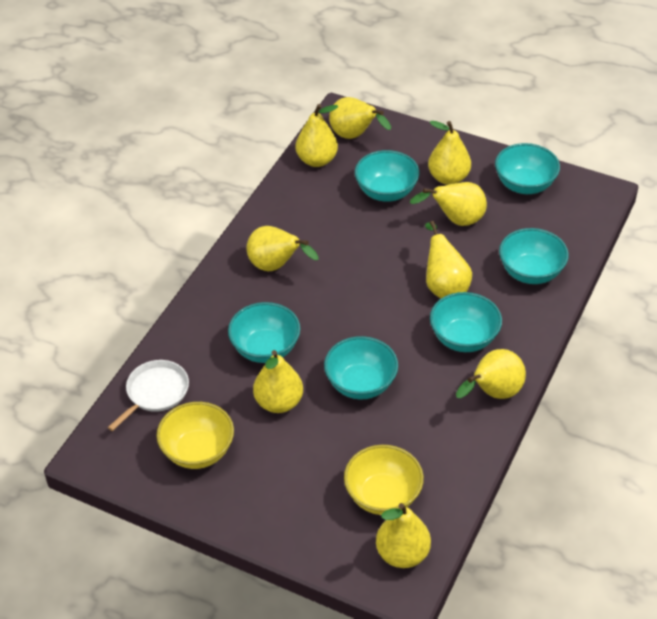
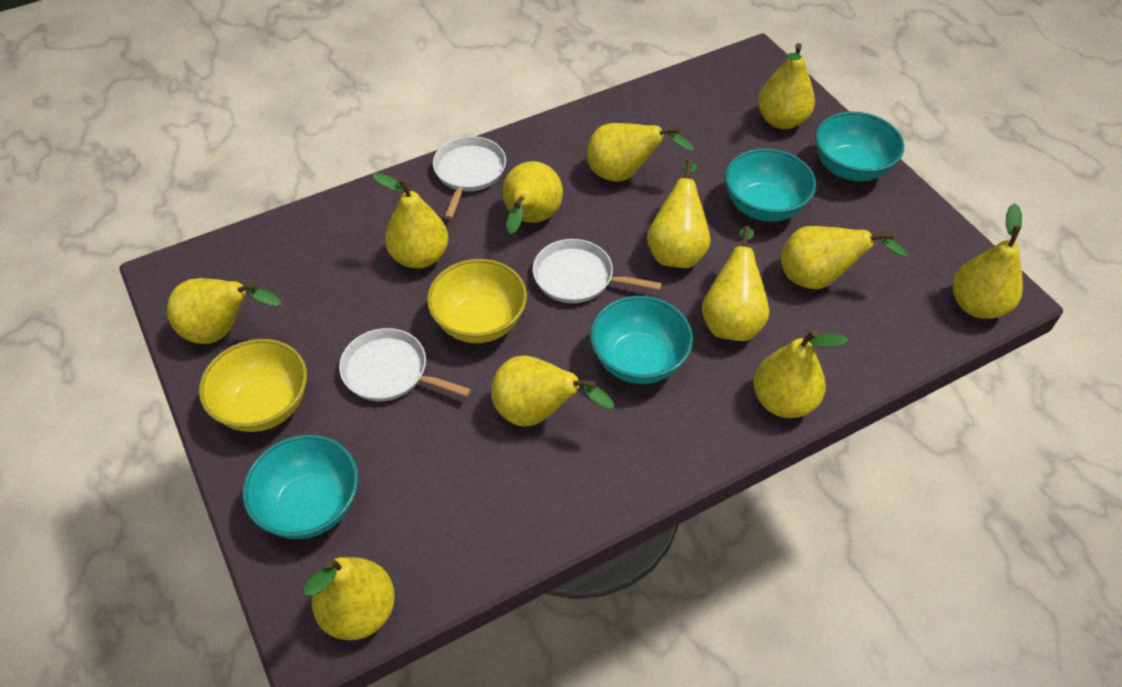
turquoise bowl: [228,302,300,363] [324,336,398,399] [355,150,420,202] [430,292,502,352] [495,143,560,194] [499,228,569,284] = 6 -> [243,435,358,539] [590,296,693,384] [725,148,816,222] [815,111,904,181] = 4
white pan: [108,360,189,431] = 1 -> [339,328,471,401] [433,136,506,219] [533,239,662,303] = 3
yellow pear: [247,226,319,271] [253,350,303,413] [296,104,338,167] [329,97,391,139] [376,503,431,568] [410,182,487,226] [425,221,472,298] [428,121,471,185] [456,349,526,399] = 9 -> [167,278,281,344] [303,557,395,640] [372,173,448,269] [491,356,614,427] [502,161,563,234] [586,123,694,182] [647,159,711,268] [702,226,769,341] [753,330,848,418] [758,43,815,129] [781,226,908,289] [953,203,1023,319] = 12

